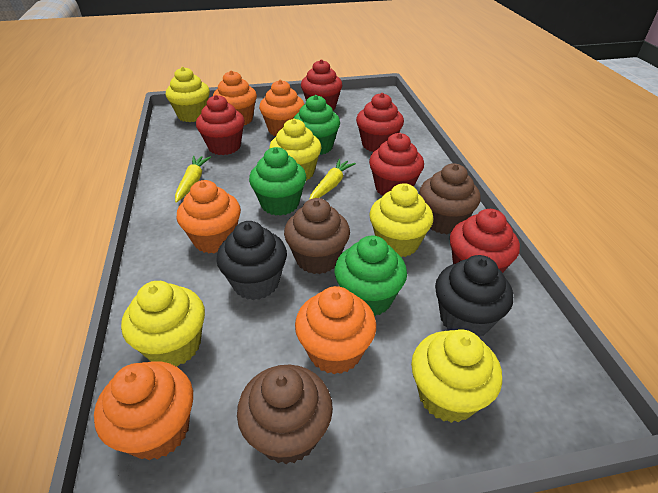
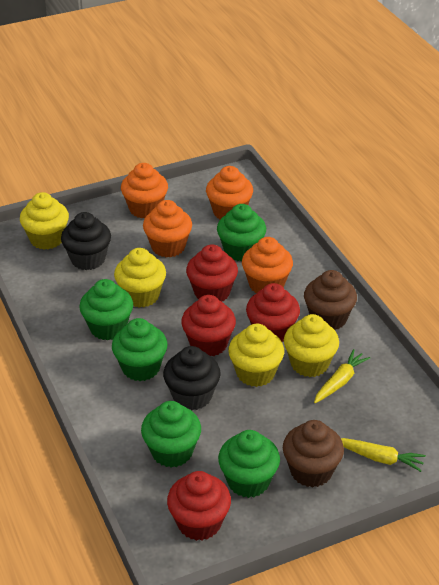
brown cupcake: [237,365,333,464] [284,198,350,274] [419,163,481,234] = 3 -> [283,420,344,488] [304,270,357,330] = 2
green cupcake: [249,147,307,216] [293,95,340,155] [334,235,407,316] = 3 -> [79,279,133,340] [112,318,168,381] [141,401,201,468] [217,204,266,262] [218,430,280,498] = 5
orange cupcake: [94,361,193,460] [177,180,241,254] [213,70,257,125] [259,80,305,136] [295,286,376,374] = 5 -> [121,163,168,218] [143,200,192,258] [206,166,253,219] [242,237,293,293] = 4
red cupcake: [196,95,245,155] [301,59,342,111] [356,93,404,152] [369,133,424,195] [450,209,520,273] = 5 -> [167,471,231,541] [181,295,236,356] [186,244,238,301] [246,283,300,342] = 4
yellow cupcake: [121,281,205,367] [166,67,210,122] [269,119,321,181] [369,183,433,257] [411,329,502,423] = 5 -> [20,192,69,250] [114,248,166,308] [228,324,284,387] [284,314,339,377] = 4

